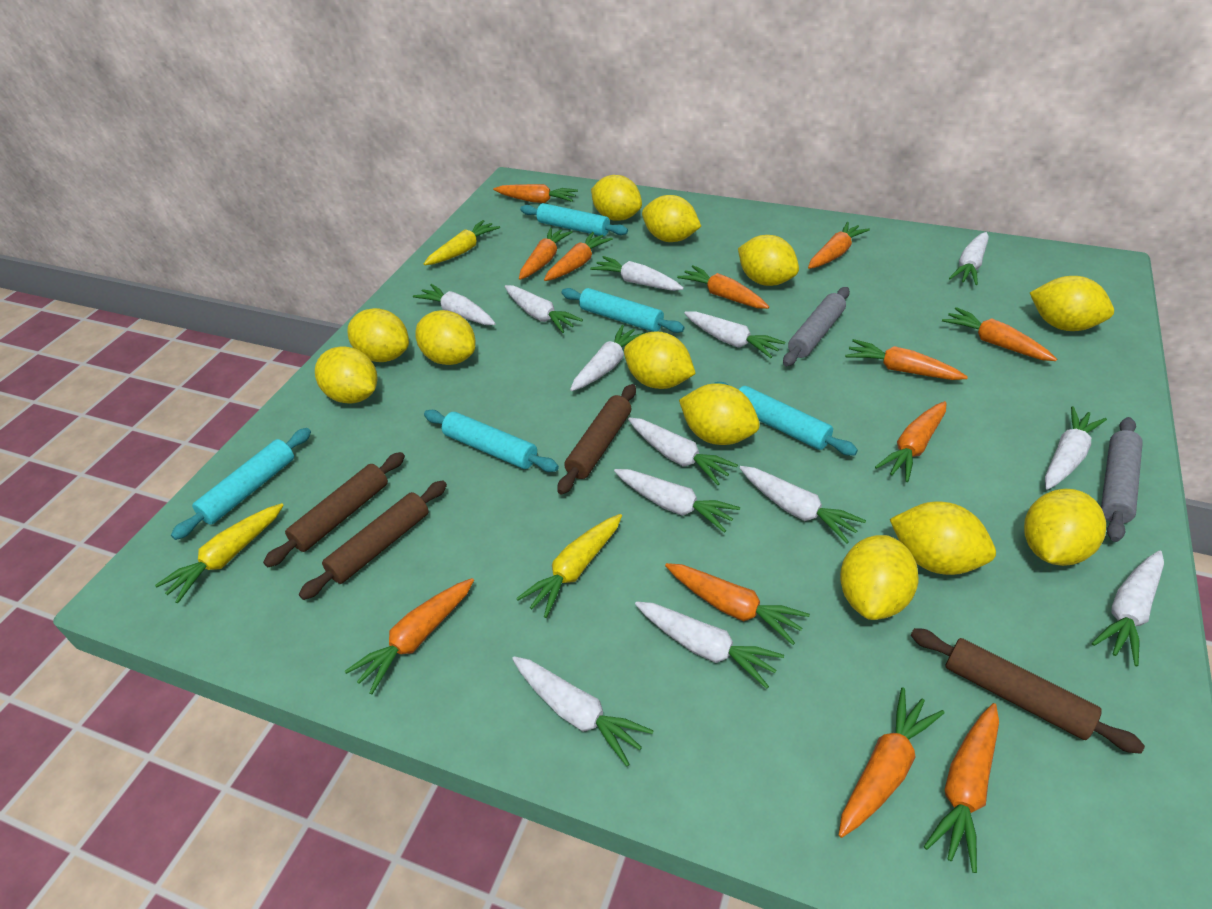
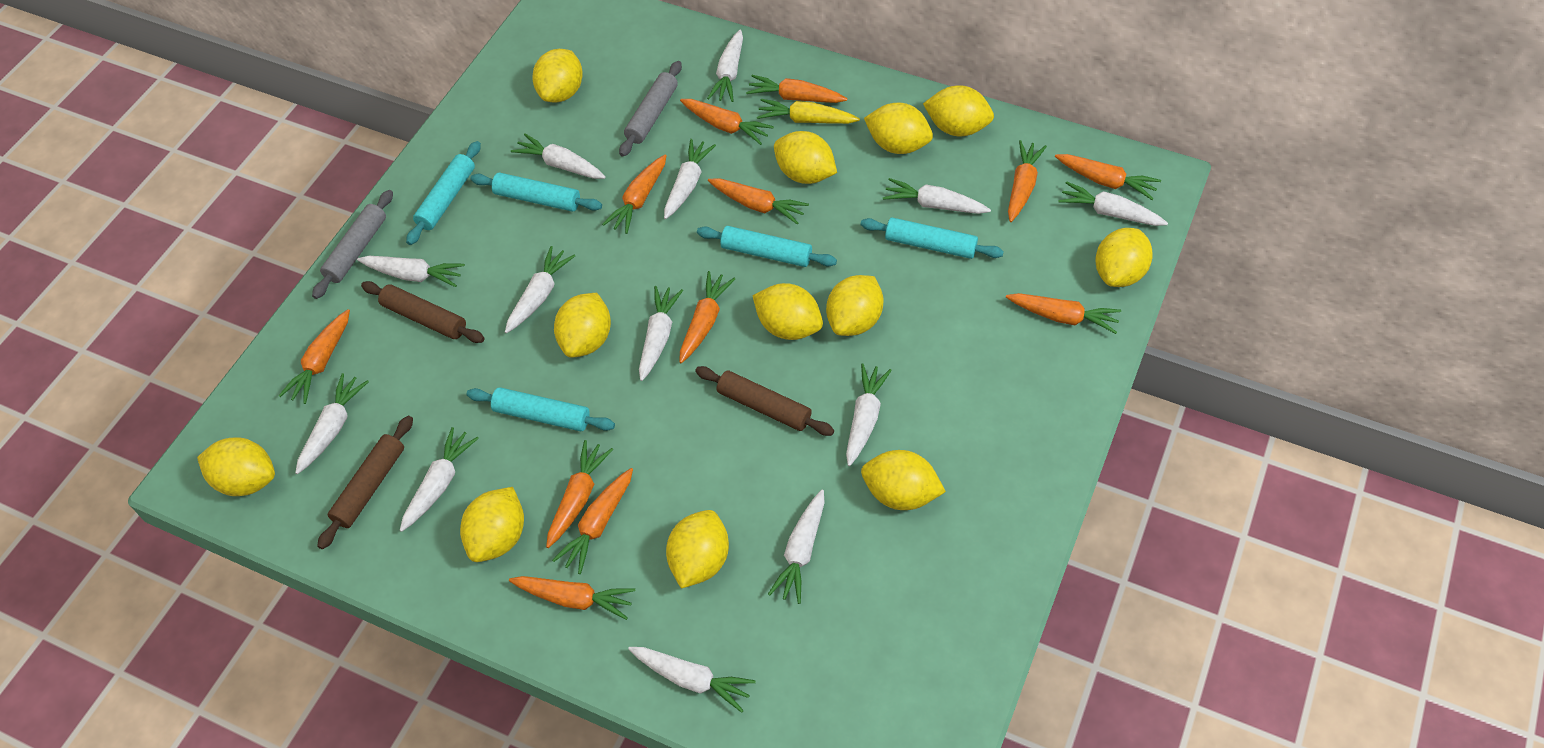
brown rolling pin: [263,452,405,567] [299,480,447,600] [557,384,636,495] [911,628,1145,754] = 4 -> [317,416,413,549] [361,281,484,343] [695,366,834,436] = 3
yellow carrot: [155,503,284,603] [424,220,500,265] [516,514,622,618] = 3 -> [757,99,860,124] = 1

